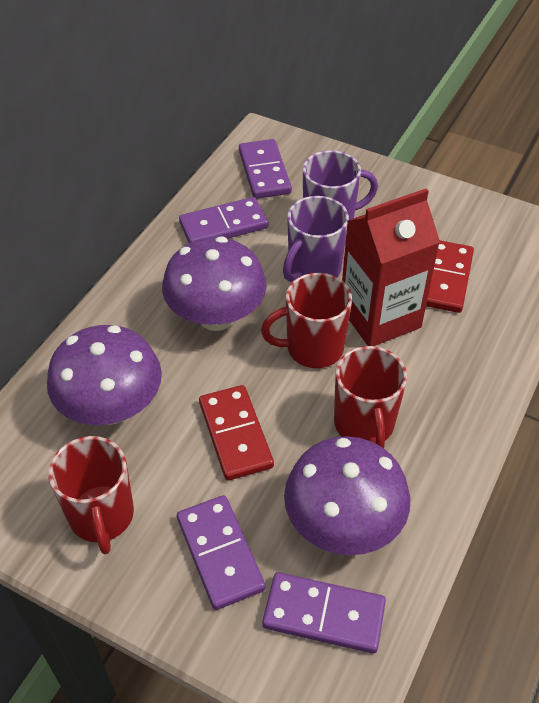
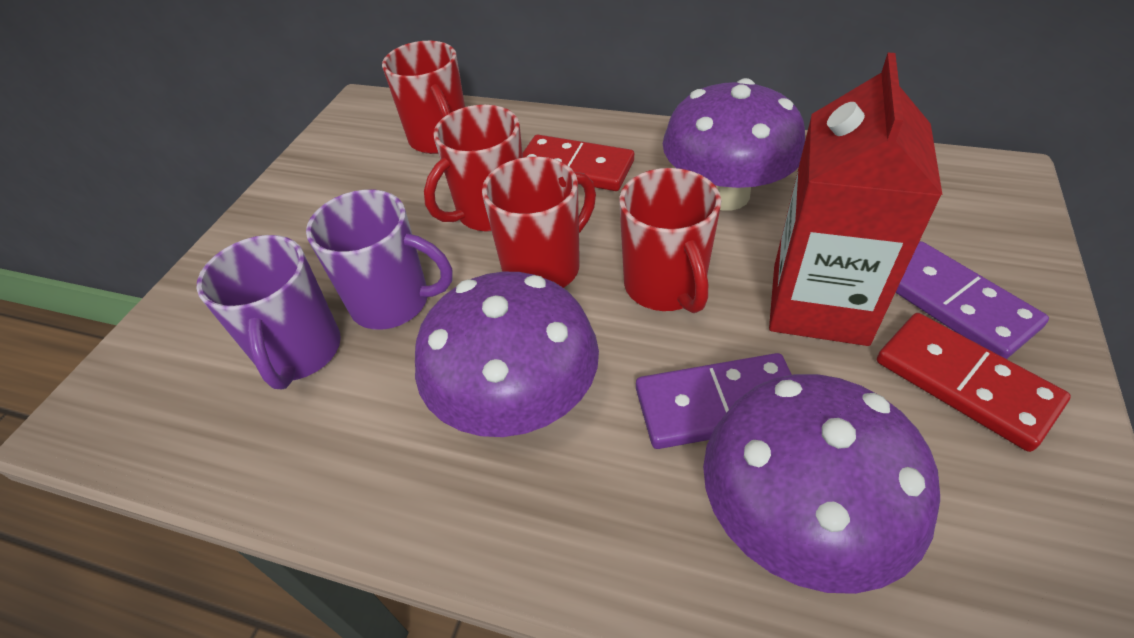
purple domino: [177,495,265,610] [179,197,268,243] [239,139,292,199] [263,572,386,654] = 4 -> [636,353,792,449] [895,241,1049,359] = 2
red mug: [49,436,134,554] [261,273,352,368] [334,346,407,448] = 3 -> [382,41,465,154] [424,105,523,232] [482,157,596,288] [619,168,721,313] = 4

